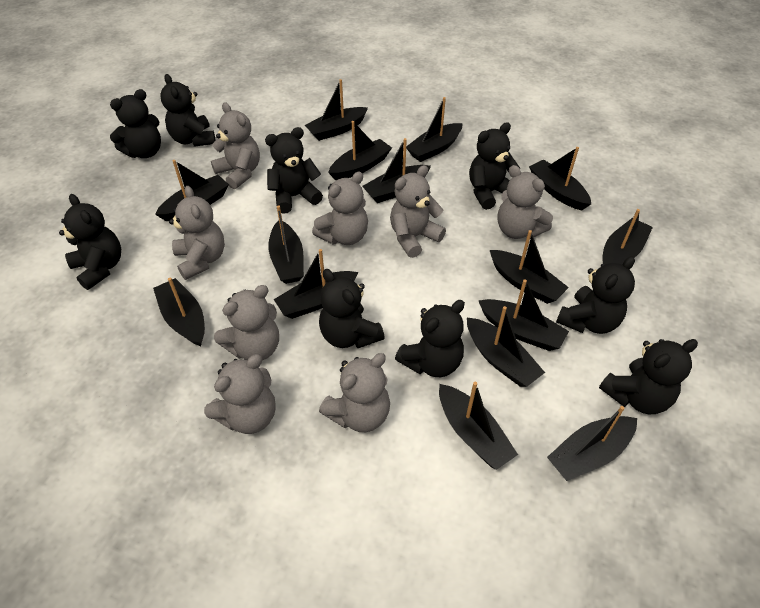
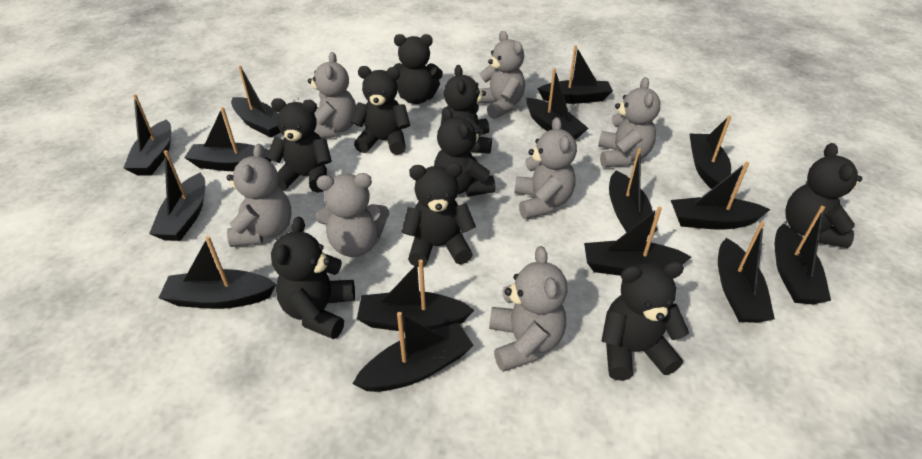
grey teddy bear: [169,186,225,280] [204,354,276,434] [211,102,260,189] [214,285,279,360] [312,172,368,245] [319,353,390,432] [390,165,446,258] [497,165,553,239] = 8 -> [226,144,292,247] [308,52,356,139] [316,173,389,257] [477,31,525,119] [489,246,568,372] [515,117,577,219] [598,77,660,168] = 7

